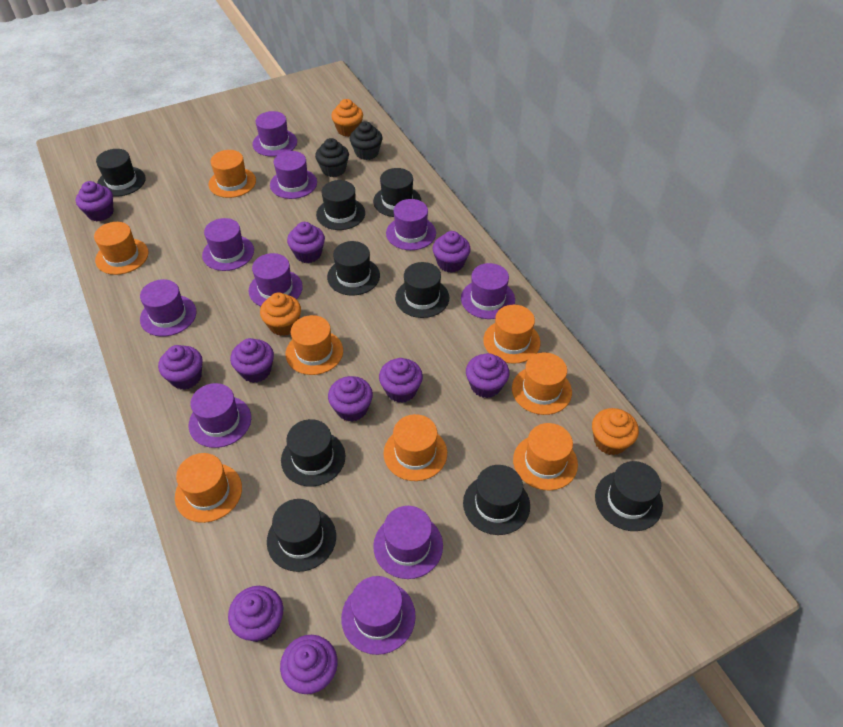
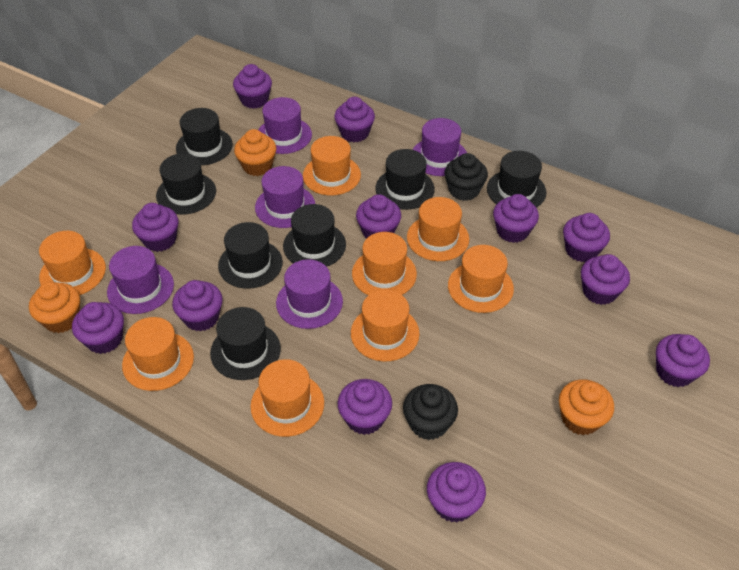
black hat: [96,149,146,197] [267,499,336,572] [281,419,346,486] [316,180,365,230] [327,241,380,296] [373,168,421,217] [395,262,449,318] [463,465,530,535] [595,461,663,531] = 9 -> [156,154,216,215] [176,108,233,165] [210,307,281,380] [218,222,283,289] [283,204,346,267] [375,149,435,210] [487,151,547,208] = 7
purple cupcake: [76,181,114,221] [158,345,203,390] [228,586,283,642] [230,338,274,383] [280,635,338,694] [287,222,325,263] [328,376,373,422] [379,358,423,403] [433,231,470,273] [466,353,509,398] = 10 -> [72,302,124,354] [132,203,178,252] [172,280,222,332] [233,64,272,109] [334,97,375,142] [338,379,392,435] [356,194,401,238] [427,462,486,522] [493,194,539,243] [563,213,610,262] [581,254,630,305] [656,334,710,387] = 12
purple hat: [140,279,196,337] [189,383,251,448] [202,218,254,271] [249,253,303,306] [252,111,297,157] [270,151,317,199] [341,576,416,655] [373,506,443,579] [386,199,436,250] [461,263,515,319] = 10 -> [107,246,174,314] [255,166,315,228] [258,97,312,154] [276,259,343,329] [413,118,467,176] = 5

